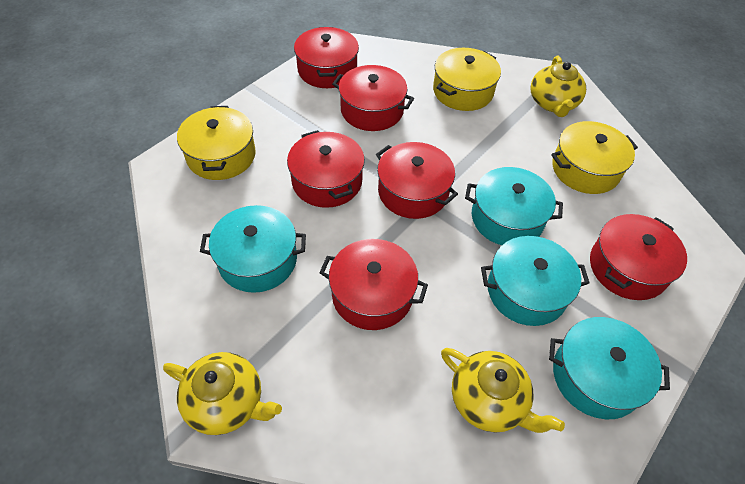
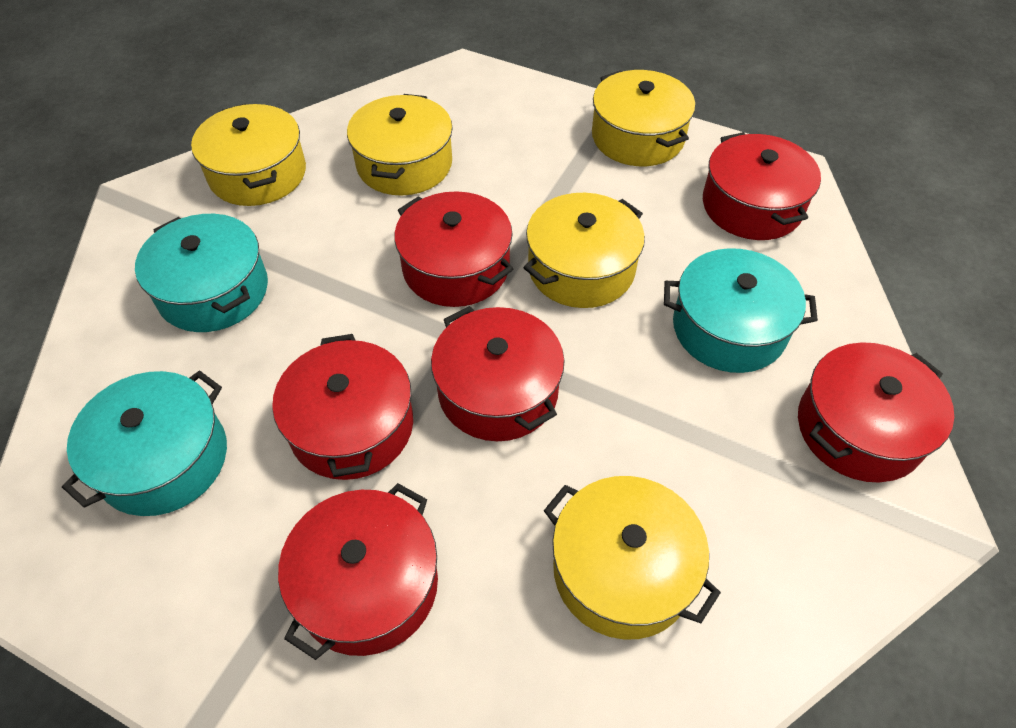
turquoise pot: [200,205,306,293] [465,167,563,245] [481,236,590,326] [549,317,670,419] = 4 -> [62,371,227,516] [135,214,268,332] [664,248,818,373] = 3
yellow pot: [177,106,256,180] [433,48,501,111] [551,121,638,194] = 3 -> [191,104,306,206] [347,94,453,195] [523,193,645,308] [544,476,721,640] [592,70,695,166] = 5
yellow teapot: [163,352,282,435] [441,348,565,433] [531,55,586,117] = 3 -> none = 0

